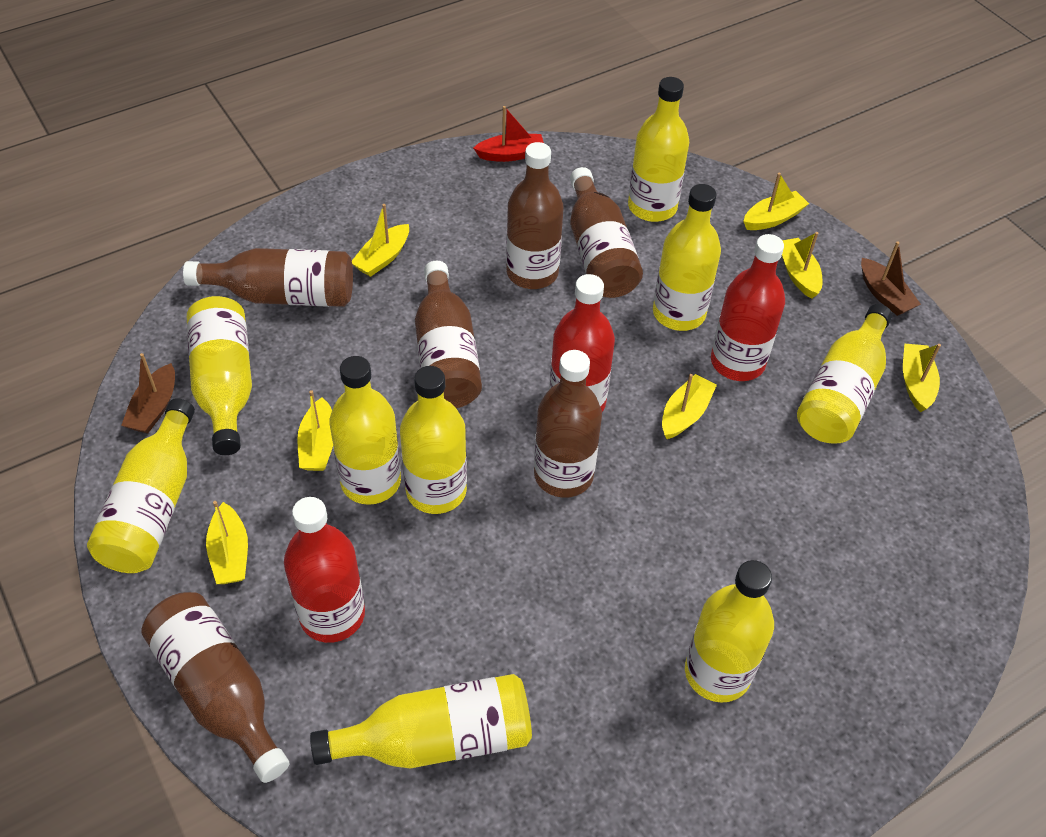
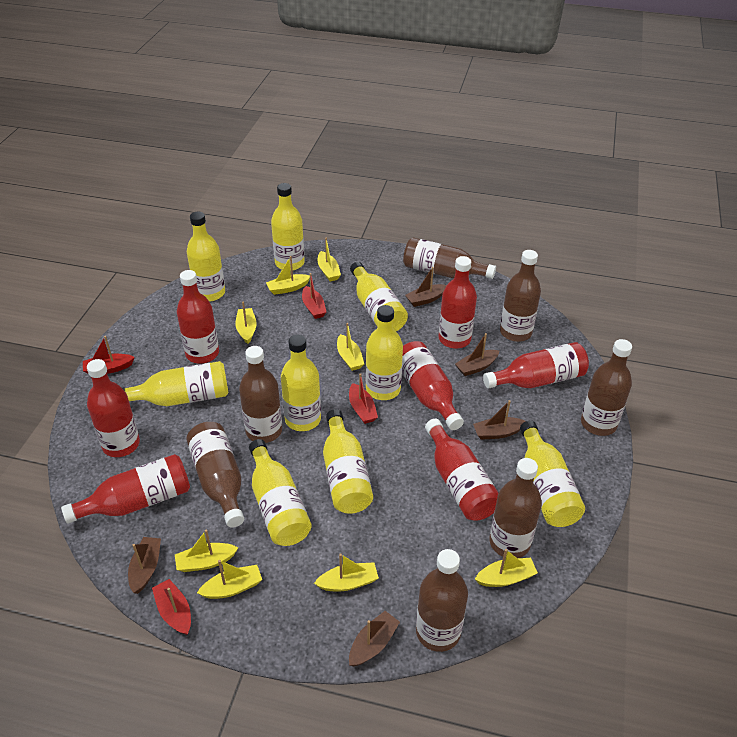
brown boat: [121,353,175,433] [861,241,921,316] = 2 -> [128,537,161,594] [349,611,400,666] [405,267,447,307] [455,333,499,376] [473,400,526,440] = 5
brown bottle: [141,592,290,783] [183,248,353,307] [415,261,482,408] [506,142,564,289] [534,350,602,498] [570,167,643,298] = 6 -> [186,422,244,528] [239,346,282,443] [403,237,496,279] [416,549,468,652] [489,458,542,558] [500,250,541,342] [581,339,632,436] = 7
red boat: [473,106,544,162] = 1 -> [83,336,135,374] [152,579,191,635] [302,273,326,319] [349,373,378,424] = 4
red bottle: [284,497,365,643] [549,274,615,412] [711,234,785,381] = 3 -> [61,454,190,524] [87,359,140,457] [177,270,219,364] [402,341,464,430] [425,419,498,521] [439,256,477,349] [483,342,589,388] = 7
yellow boat: [206,501,248,584] [297,390,333,471] [352,204,409,277] [662,374,717,439] [743,172,809,230] [782,232,822,299] [903,344,941,412] = 7 -> [175,530,238,572] [197,560,262,599] [235,302,257,344] [266,256,310,295] [314,553,379,591] [318,238,341,281] [337,323,364,371] [475,549,538,587] = 8

